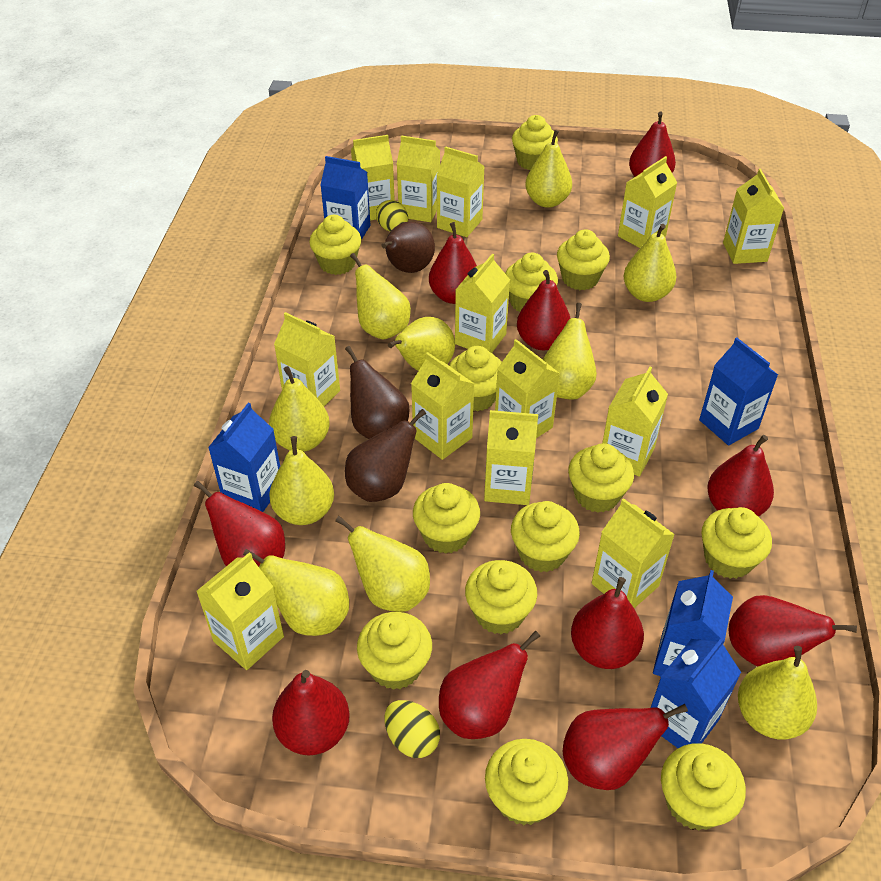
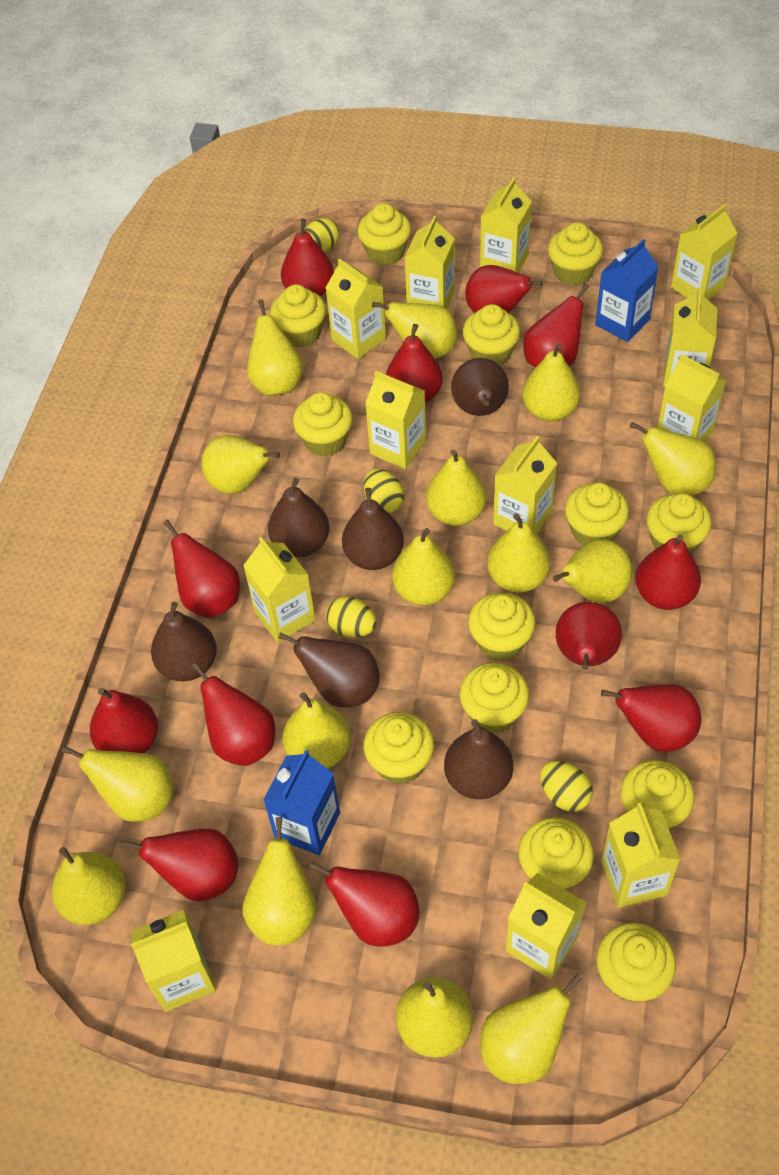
blue carton: [208,403,280,512] [320,156,370,240] [651,637,741,748] [653,570,733,676] [699,338,778,446] = 5 -> [263,750,340,856] [595,239,658,342] = 2
brown pear: [345,346,409,439] [345,409,426,502] [382,221,435,273] = 3 -> [151,601,217,681] [268,478,329,557] [278,632,380,707] [342,488,404,570] [444,719,513,799] [451,358,509,416] = 6
red pear: [194,481,285,567] [272,670,350,755] [429,222,477,304] [439,631,540,739] [517,270,571,350] [563,704,688,790] [571,577,644,669] [629,111,676,177] [707,435,774,517] [729,595,857,666] = 10 -> [90,688,158,753] [120,829,239,901] [163,520,240,618] [192,662,275,766] [281,219,334,296] [309,862,419,947] [386,324,442,403] [465,265,543,313] [523,283,589,367] [556,602,622,670] [601,684,701,752] [636,534,701,610] = 12
yellow carton: [196,552,284,670] [274,312,340,406] [351,135,395,220] [397,135,440,222] [411,352,474,460] [437,146,485,237] [455,254,510,353] [484,410,538,505] [495,339,560,438] [592,498,675,608] [602,367,668,477] [618,156,677,248] [723,169,784,264] = 13 -> [130,910,216,1012] [243,537,316,642] [326,258,386,359] [365,371,426,469] [405,216,455,309] [480,178,532,273] [493,436,557,534] [506,873,586,980] [601,802,681,908] [657,354,726,441] [663,288,717,387] [671,204,737,300] = 12
yellow egg: [376,200,408,232] [385,700,440,758] = 2 -> [304,218,339,252] [326,596,377,638] [364,469,404,513] [540,761,593,812] = 4
yellow pear: [243,549,349,636] [269,366,330,452] [269,436,334,525] [335,516,430,612] [350,253,411,340] [388,317,455,371] [525,130,572,208] [543,303,597,400] [624,224,677,302] [738,646,817,740] = 10 -> [52,847,126,925] [62,746,174,822] [201,435,280,494] [242,817,316,945] [247,299,303,396] [282,692,351,768] [372,302,458,359] [392,528,455,606] [396,977,473,1058] [426,450,487,526] [480,973,583,1084] [487,513,550,593] [522,344,580,421] [553,539,632,603] [630,422,716,496] = 15

